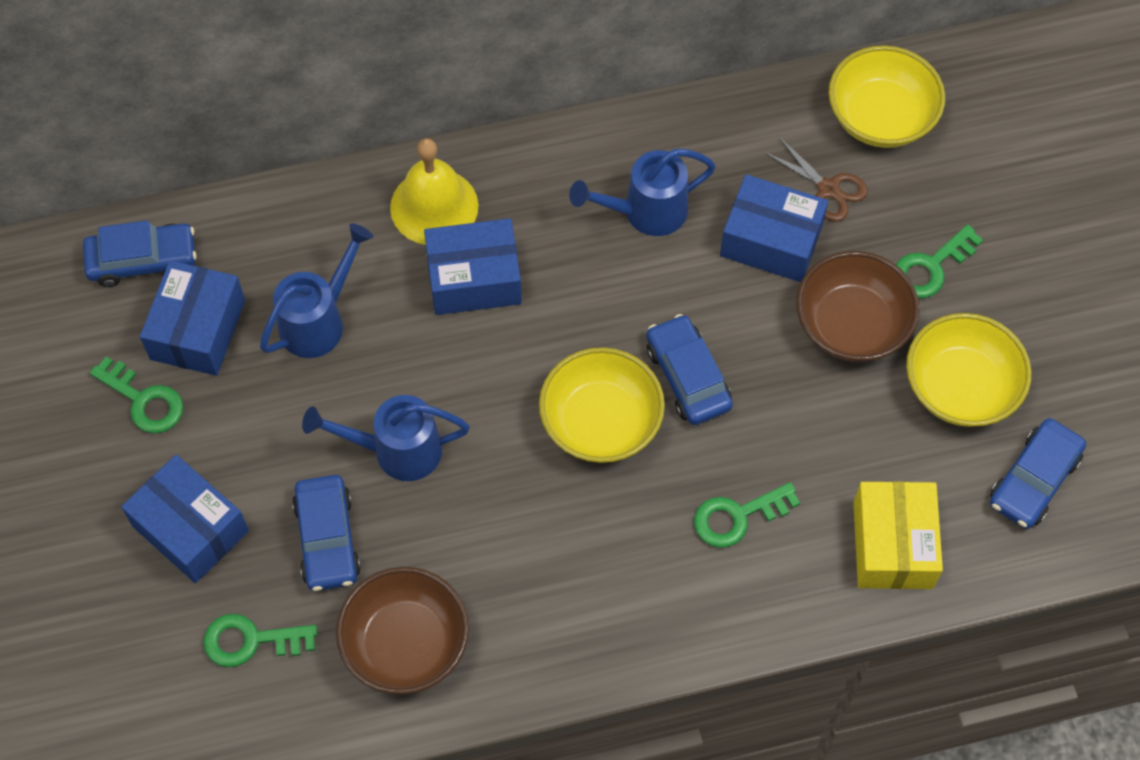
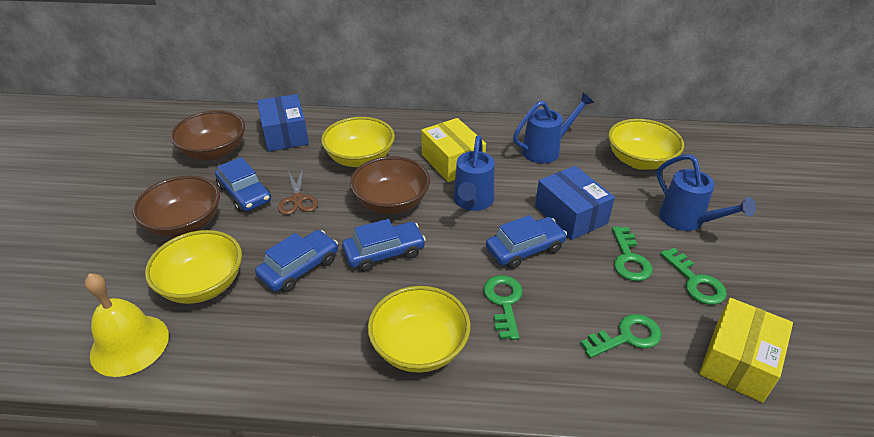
blue box: [121,455,249,583] [140,260,245,376] [424,218,522,315] [720,174,828,282] = 4 -> [257,94,309,152] [535,166,615,240] = 2
brown bowl: [336,567,469,695] [796,251,920,362] = 2 -> [132,176,220,238] [170,110,245,160] [350,156,430,214] = 3
yellow bowl: [539,347,665,463] [828,45,945,148] [906,313,1032,427] = 3 -> [145,230,242,304] [321,117,395,167] [368,286,471,373] [608,119,684,170] = 4
yellow box: [853,481,943,589] = 1 -> [421,118,486,182] [699,298,793,403] = 2

